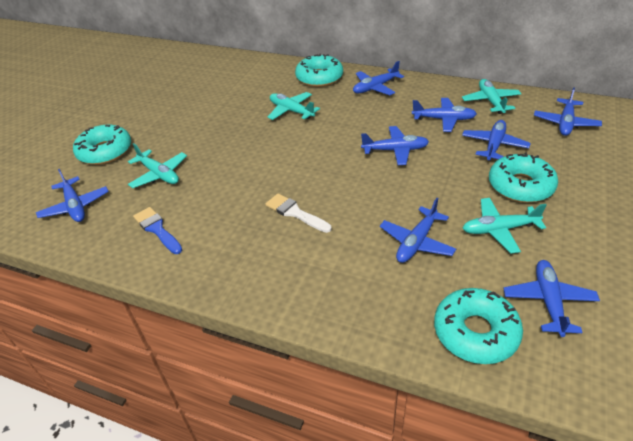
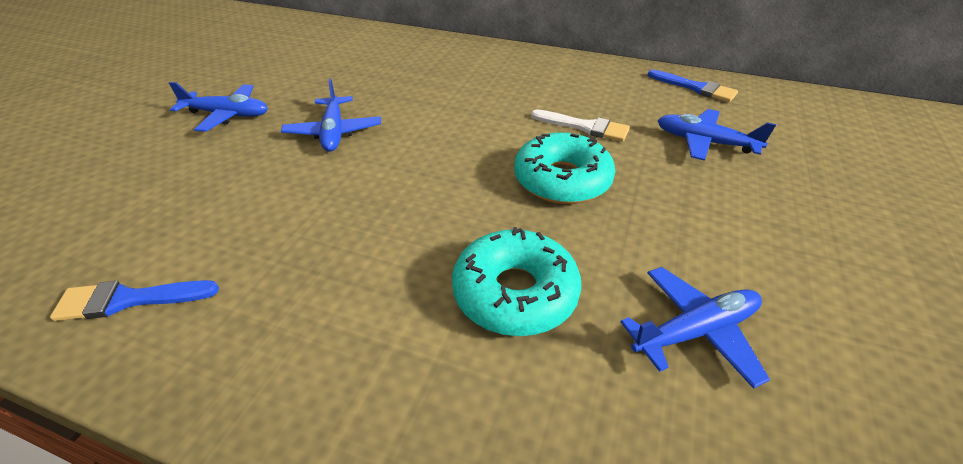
blue brush: [133,207,182,254] = 1 -> [50,280,219,321] [648,70,738,102] = 2
blue plane: [36,169,109,222] [353,61,404,95] [361,126,429,165] [380,198,456,263] [412,98,477,132] [462,120,531,161] [503,260,600,337] [534,87,602,136] = 8 -> [169,82,268,132] [281,78,381,152] [620,267,770,389] [657,109,776,161] = 4
turquoise donut: [73,124,131,165] [295,53,343,87] [434,288,523,364] [489,152,558,203] = 4 -> [452,227,581,336] [514,132,615,204] = 2
turquoise plane: [128,143,187,188] [267,92,320,120] [462,79,522,114] [463,198,546,253] = 4 -> none = 0

